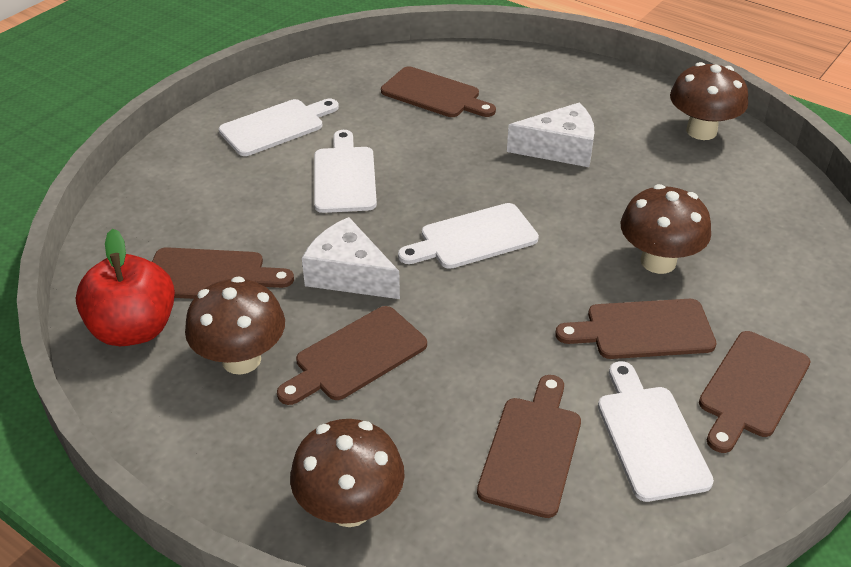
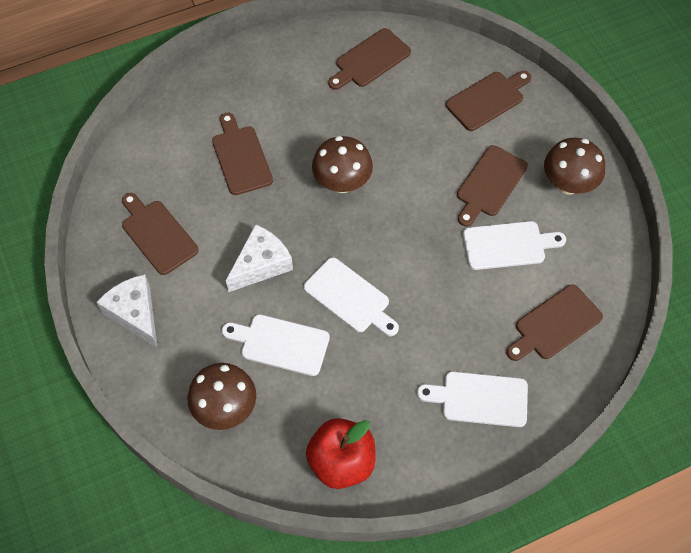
brown mushroom: [185,276,285,375] [290,419,405,527] [621,184,711,274] [670,62,748,140] = 4 -> [188,363,256,430] [312,136,373,193] [544,138,605,195] = 3

